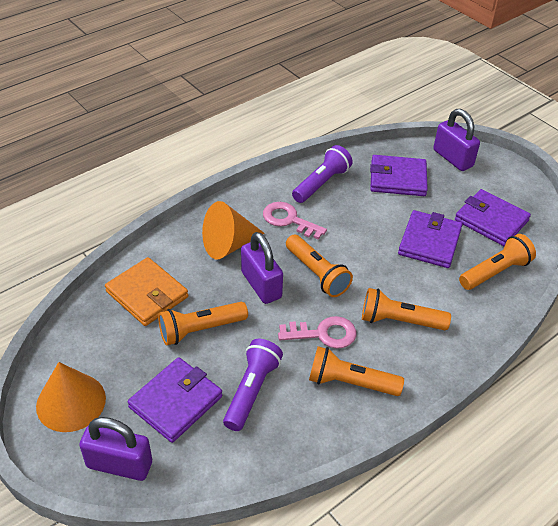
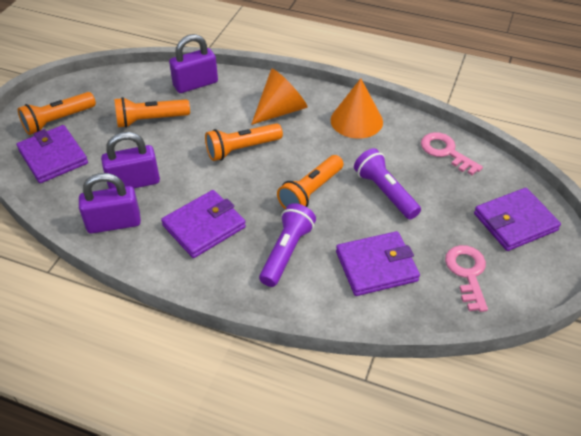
orange flashlight: [158,302,248,345] [286,235,353,297] [309,346,404,396] [362,288,451,330] [459,234,536,290] = 5 -> [18,92,96,135] [114,97,190,128] [205,123,283,161] [277,155,343,209] = 4
orange wallet: [105,257,188,326] = 1 -> none = 0

